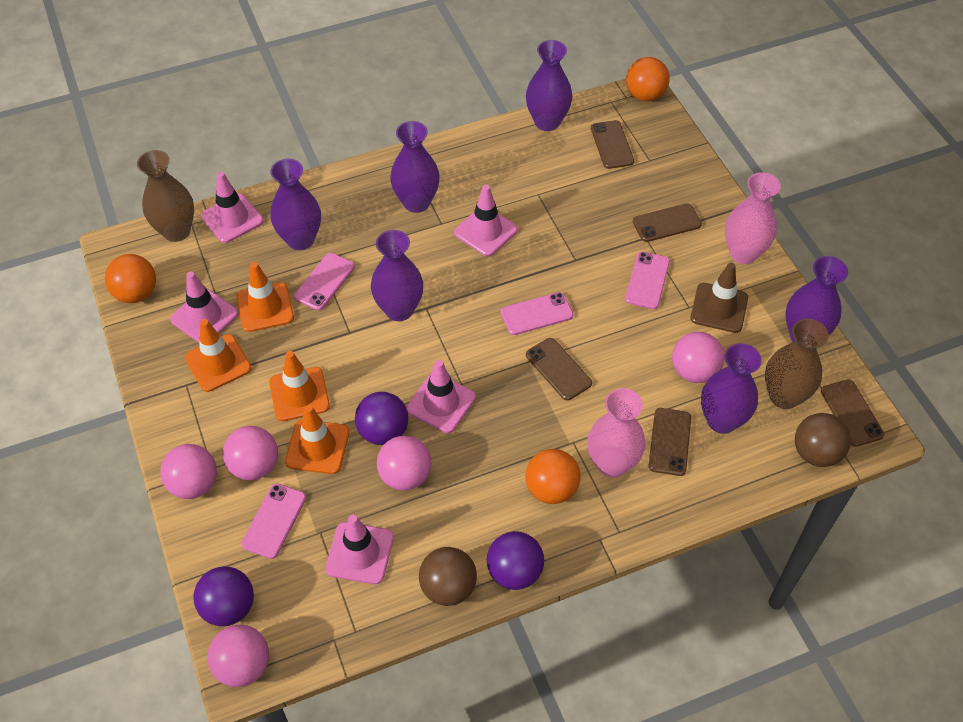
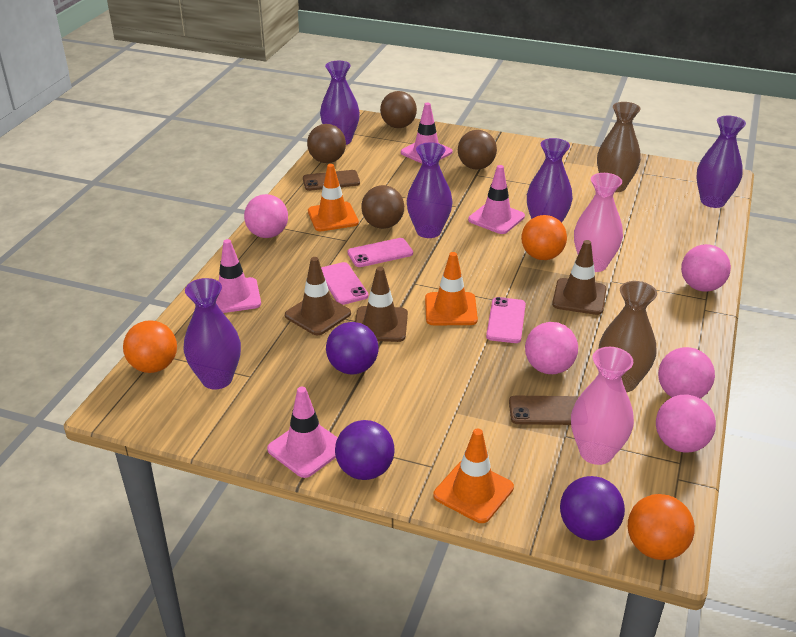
brown ball: [419,547,477,606] [795,413,851,467] = 2 -> [307,124,346,163] [361,185,404,229] [380,91,417,128] [458,130,497,170] = 4
brown phone: [526,338,592,400] [591,120,634,169] [633,203,702,242] [648,408,691,476] [821,379,884,447] = 5 -> [303,170,360,191] [509,396,579,425] = 2
brown traffic cone: [690,263,748,333] = 1 -> [285,257,351,335] [355,266,408,342] [552,240,607,315] = 3
orange traffic cone: [185,319,251,392] [236,262,294,332] [269,351,330,421] [285,405,349,474] = 4 -> [308,164,359,231] [425,252,478,325] [433,429,514,523] = 3
pink phone: [241,483,306,559] [294,253,355,310] [501,292,573,335] [625,252,670,309] = 4 -> [321,262,369,305] [347,238,413,267] [486,297,526,343] = 3
pink traffic cone: [170,271,239,343] [201,171,264,243] [325,515,394,584] [407,360,476,433] [454,184,518,256] = 5 -> [216,239,261,313] [267,387,338,478] [401,103,452,164] [468,165,525,234] = 4
purple vase: [270,159,321,250] [371,230,423,321] [390,121,440,213] [526,40,572,131] [701,343,762,434] [786,256,848,341] = 6 -> [184,278,241,389] [320,61,360,145] [407,142,453,238] [527,138,573,223] [696,116,746,208] = 5

